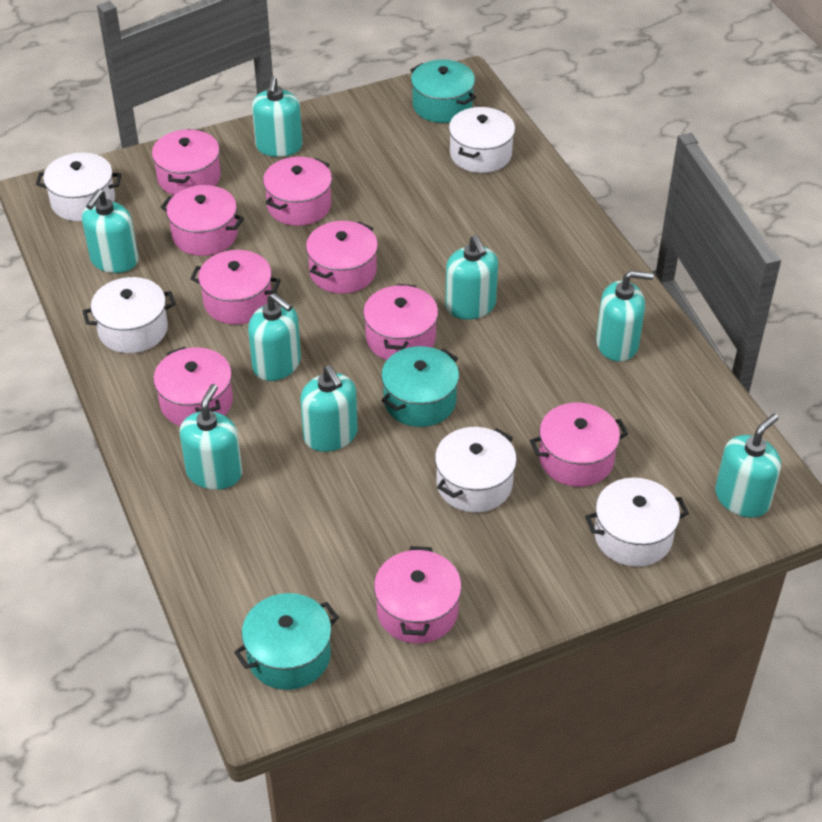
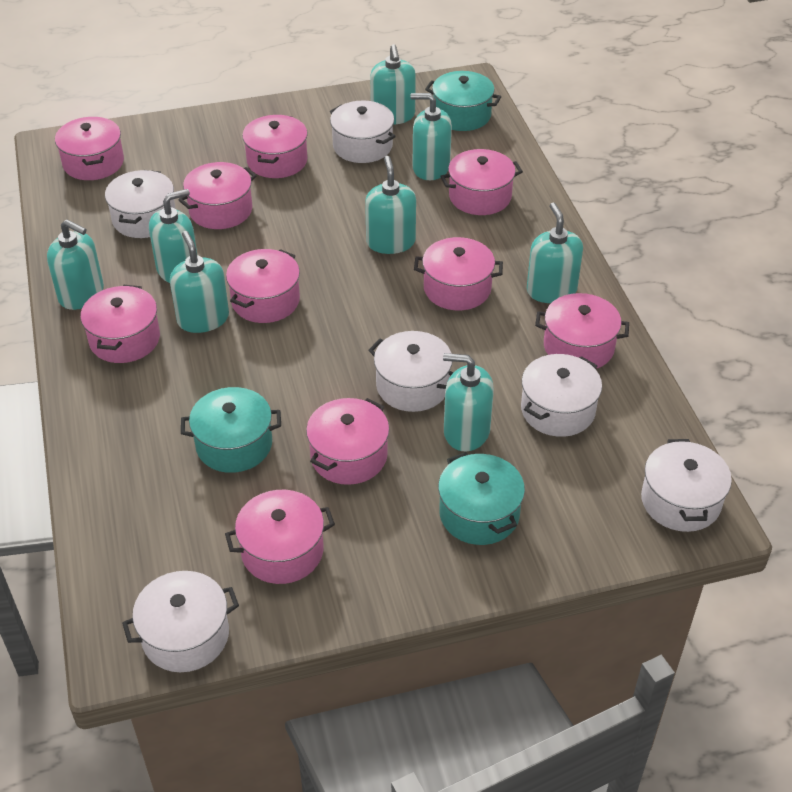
pink pot: [152,129,221,195] [153,347,233,426] [161,185,244,256] [190,250,281,325] [263,157,332,226] [306,221,378,294] [363,284,438,360] [374,546,462,644] [530,403,628,487] = 9 -> [55,117,124,180] [80,285,160,363] [179,162,257,229] [225,490,335,584] [226,249,300,323] [242,115,308,178] [306,398,389,485] [414,237,503,310] [440,149,523,215] [535,293,629,369] = 10
white pot: [36,153,121,221] [83,277,175,353] [435,427,517,512] [449,107,515,173] [585,478,689,567] = 5 -> [105,170,176,238] [122,571,239,672] [330,100,396,163] [368,331,453,412] [521,354,602,437] [641,439,732,532] = 6

